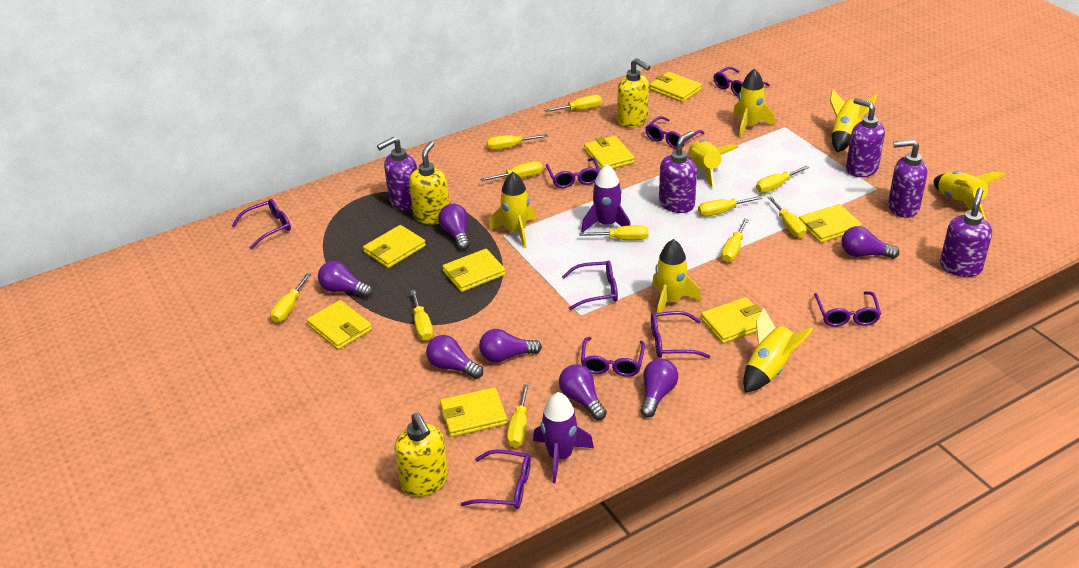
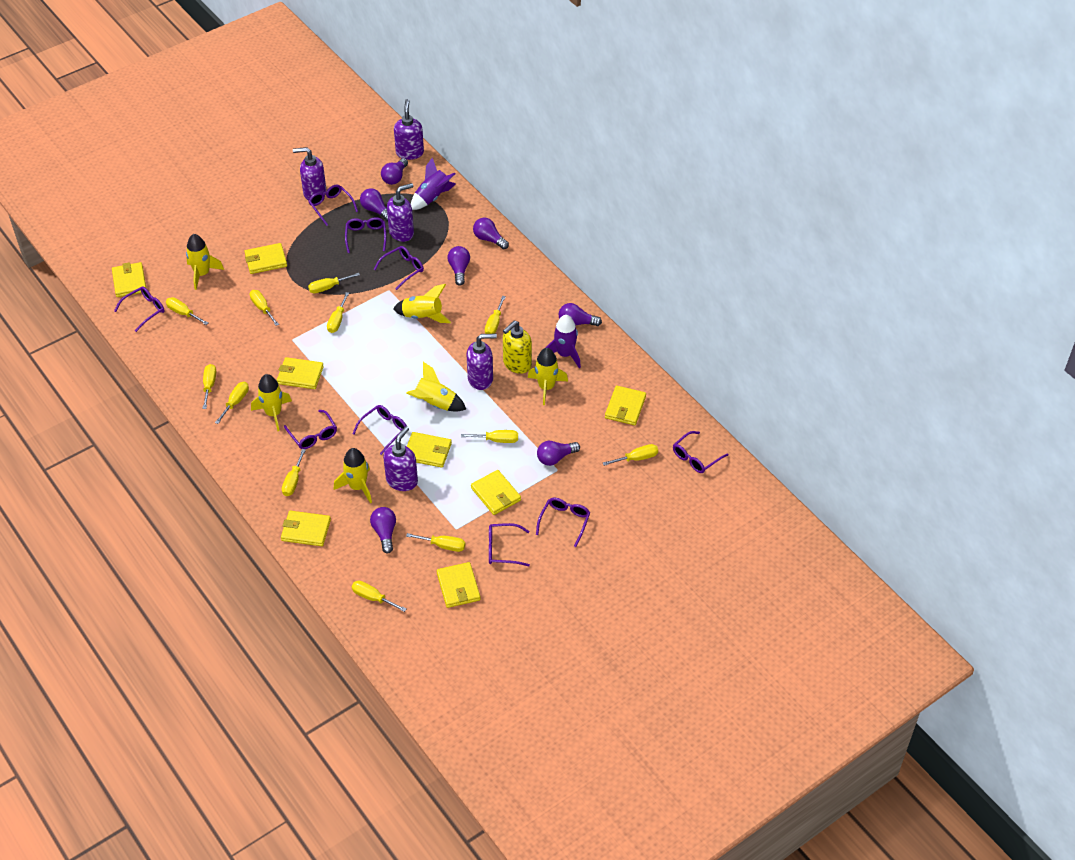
yellow rocket: [489,172,536,248] [652,239,701,320] [688,140,739,188] [733,69,775,139] [743,308,813,393] [830,89,878,152] [933,171,1006,220] = 7 -> [186,234,224,290] [251,374,292,431] [334,448,372,503] [393,284,451,323] [406,362,466,412] [528,348,568,405] = 6
yellow screwdriver: [270,273,311,322] [410,290,433,341] [480,161,543,182] [487,134,548,150] [507,384,529,448] [544,95,602,112] [579,225,649,240] [698,196,762,216] [721,218,749,262] [756,165,809,193] [767,196,807,238] = 11 -> [166,297,208,325] [202,364,216,409] [215,382,249,424] [250,290,279,326] [282,449,306,496] [308,273,360,293] [327,292,349,333] [352,581,406,612] [406,533,465,552] [461,430,518,443] [485,296,506,334] [603,444,658,466] = 12
yellow soap dispenser: [395,413,448,497] [409,141,450,225] [617,58,650,128] = 3 -> [503,321,532,374] = 1

